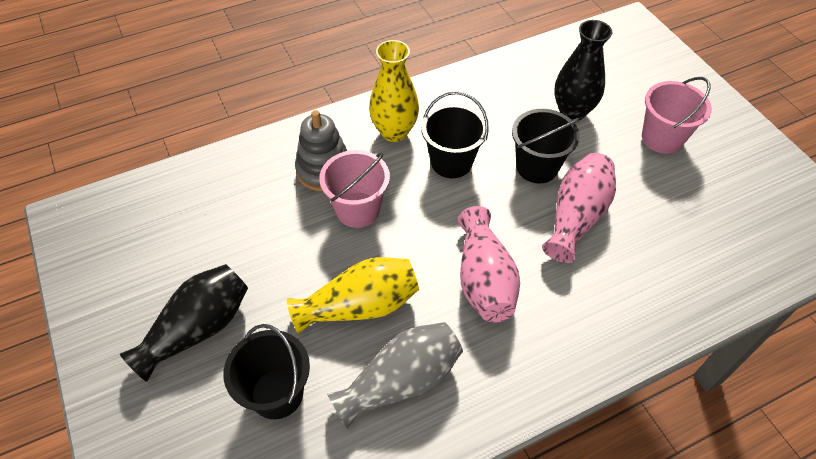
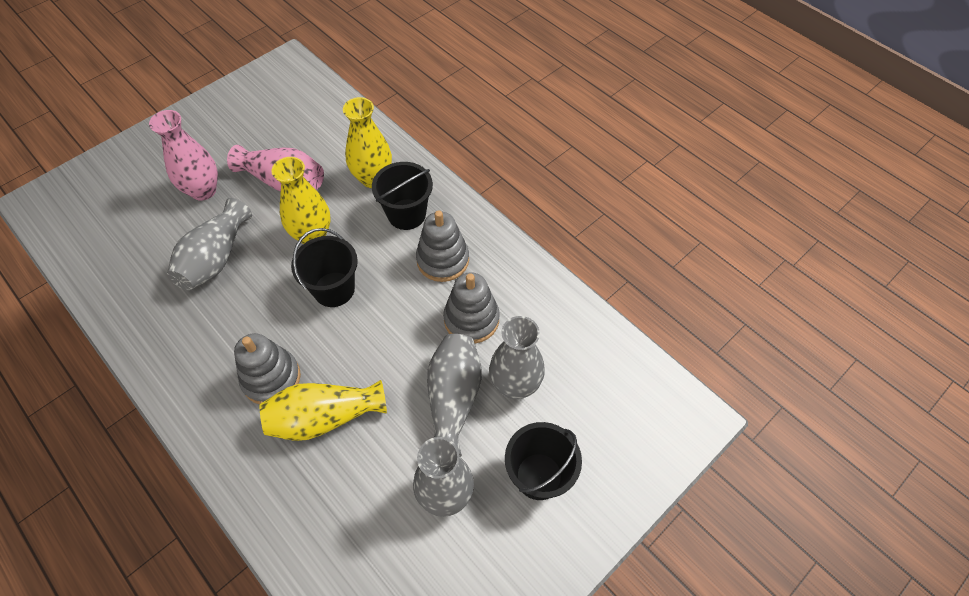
black vase: [120,264,248,382] [554,20,612,120] = 2 -> none = 0
grey stacking toy: [295,110,347,191] = 1 -> [234,333,301,404] [416,210,469,282] [443,272,500,344] = 3
grey vase: [327,322,463,429] = 1 -> [167,198,252,290] [413,437,474,517] [427,334,482,457] [489,316,545,399] = 4
pink bucket: [319,150,390,228] [642,77,712,154] = 2 -> none = 0
yellow vase: [287,257,419,334] [369,40,419,142] = 2 -> [260,380,387,441] [271,157,331,244] [343,97,392,188] = 3

